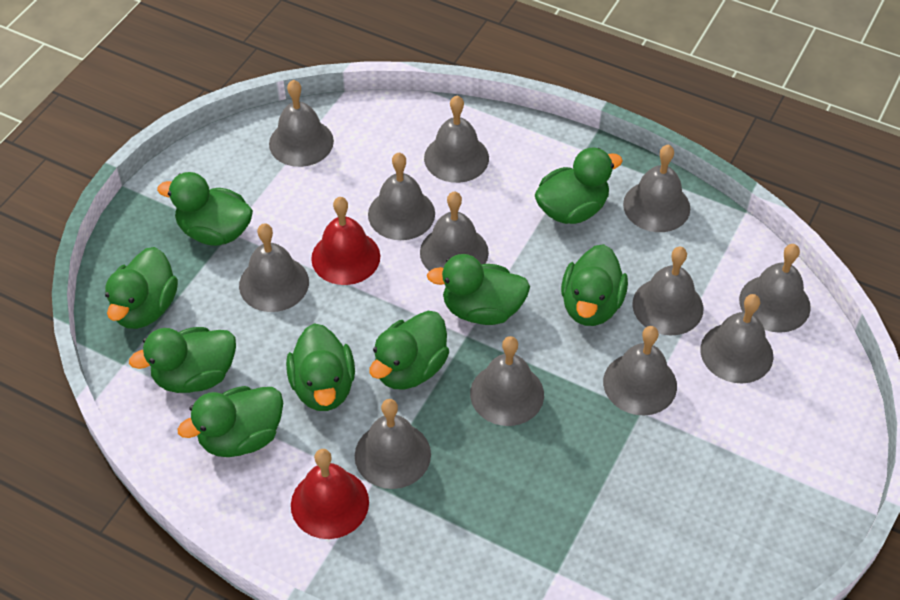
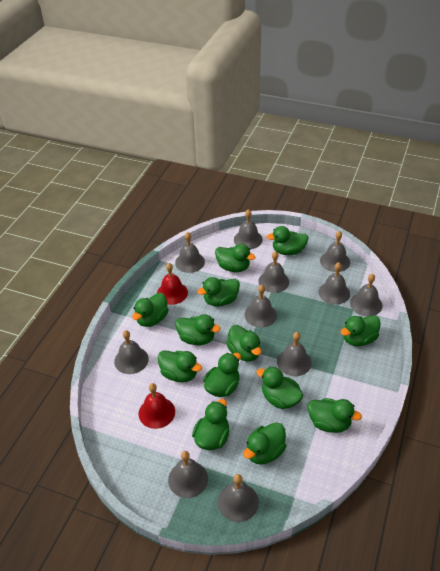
green duck: [105,247,178,329] [129,327,236,393] [157,172,253,246] [178,386,283,457] [286,323,355,411] [370,311,449,389] [427,254,530,325] [535,148,623,224] [561,244,628,326] = 9 -> [132,293,169,327] [158,350,202,382] [175,314,221,345] [192,399,230,450] [197,277,240,307] [203,353,241,397] [215,244,256,272] [226,325,261,361] [243,422,286,465] [256,366,303,409] [267,226,309,255] [307,398,362,433] [341,315,381,346] = 13
grey bell: [239,223,309,312] [269,80,334,167] [355,399,431,489] [368,153,435,240] [420,192,489,271] [424,96,489,183] [470,336,544,426] [603,326,677,416] [623,144,690,232] [632,247,703,335] [700,294,773,383] [739,244,811,333] = 12 -> [114,330,149,374] [168,451,208,498] [175,232,205,273] [218,474,259,522] [234,209,263,249] [245,285,277,328] [258,251,289,293] [277,332,312,376] [318,262,350,305] [320,231,350,272] [350,274,383,316] = 11

